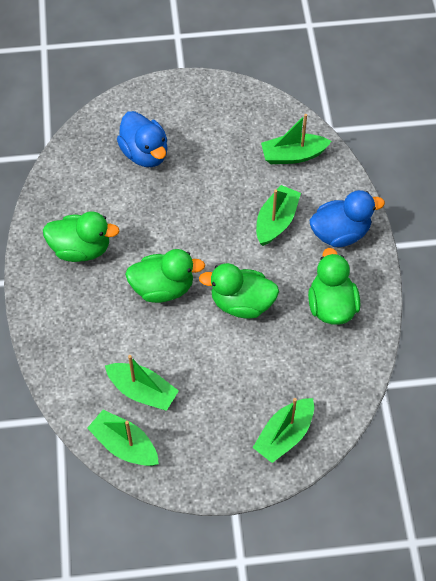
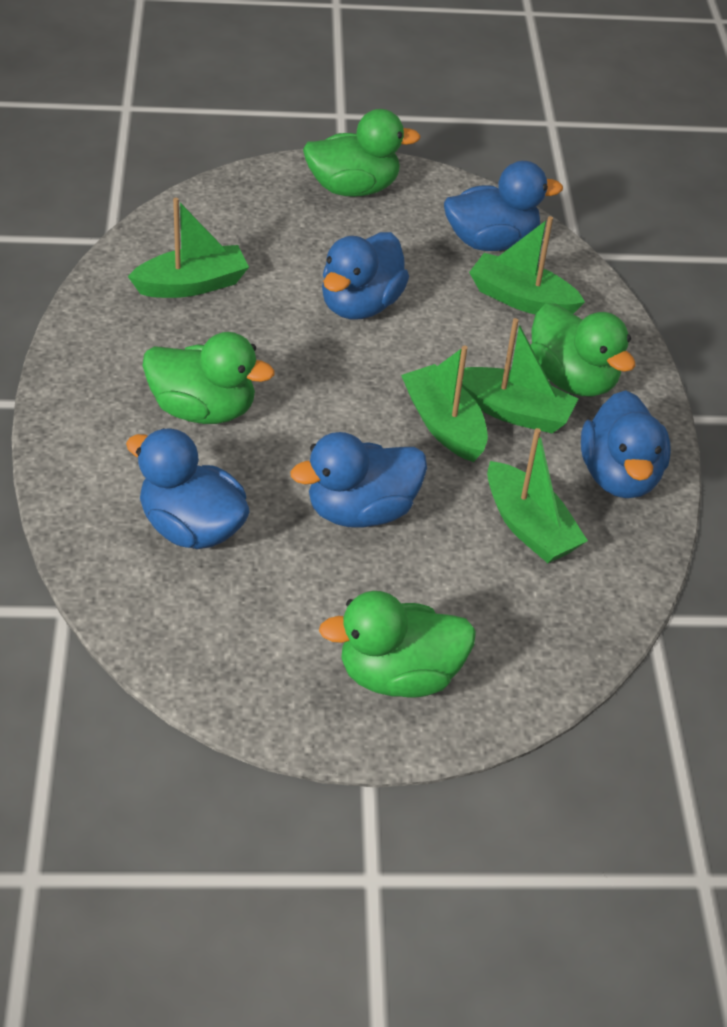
blue duck: [117,111,168,167] [310,190,385,247] = 2 -> [126,428,250,549] [291,432,427,528] [322,232,409,319] [444,161,563,251] [581,390,671,498] = 5

